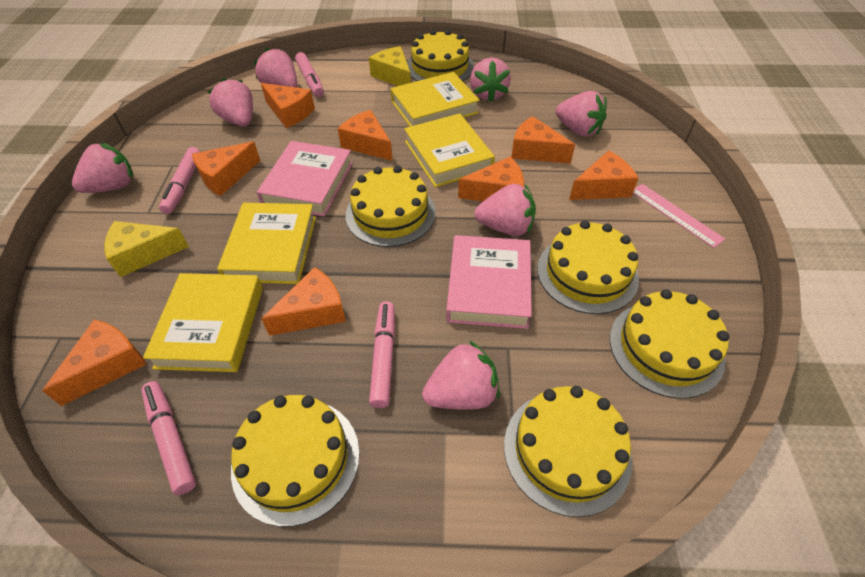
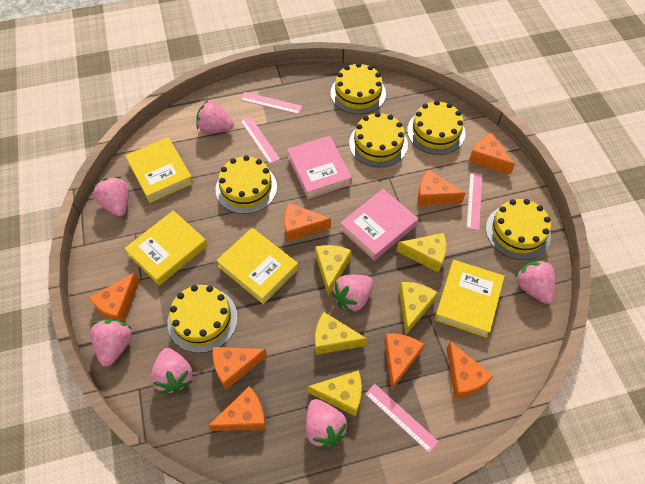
pink marker: [141,381,196,495] [159,147,201,214] [295,52,324,97] [369,301,395,408] = 4 -> none = 0
pink ruler: [633,184,725,248] = 1 -> [240,92,303,114] [240,116,280,164] [365,384,439,453] [466,172,482,230] = 4
yellow cheese: [104,221,189,277] [369,46,411,86] = 2 -> [307,370,362,417] [315,245,352,296] [315,312,367,355] [397,233,446,273] [399,282,438,335] = 5

